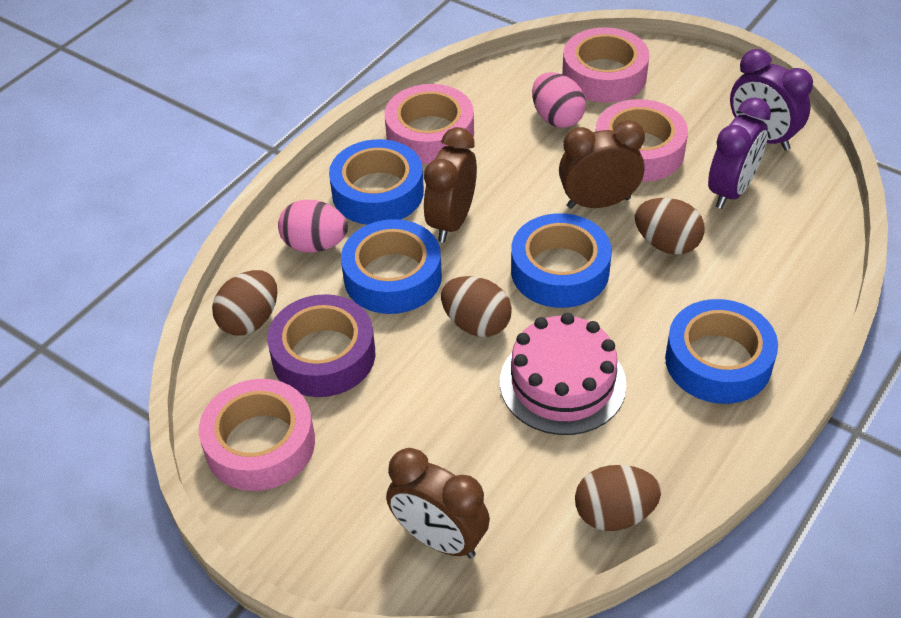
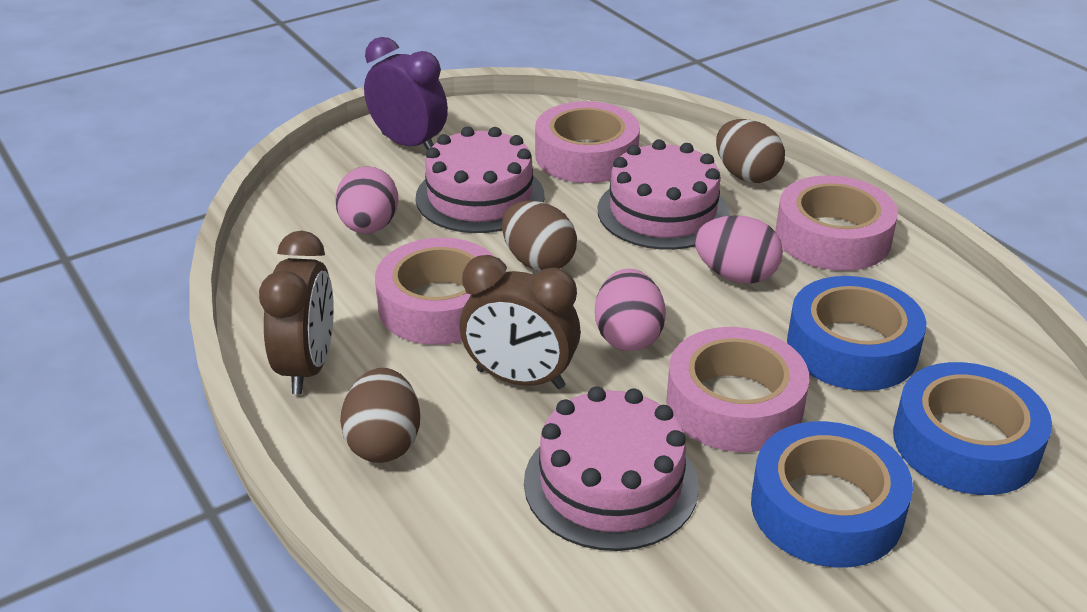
blue tape: [329,139,424,225] [341,219,442,314] [511,213,612,308] [665,299,778,404] = 4 -> [751,421,913,568] [787,276,927,391] [893,362,1052,495] = 3
brown clock: [386,448,490,558] [424,127,477,242] [559,120,645,209] = 3 -> [259,231,334,394] [459,255,581,389] = 2
brown egg: [212,270,277,335] [441,276,512,337] [575,465,661,531] [635,198,705,255] = 4 -> [340,368,420,463] [502,201,577,271] [716,119,785,183] = 3
pink cake: [500,313,627,435] = 1 -> [416,127,545,233] [524,386,699,551] [598,139,729,250] = 3
pink egg: [278,200,348,253] [532,72,586,128] = 2 -> [335,166,399,234] [595,269,666,351] [695,215,783,284] = 3
purple clock: [708,97,771,209] [730,49,813,151] = 2 -> [364,37,448,150] = 1
purple tape: [267,294,375,397] = 1 -> none = 0

